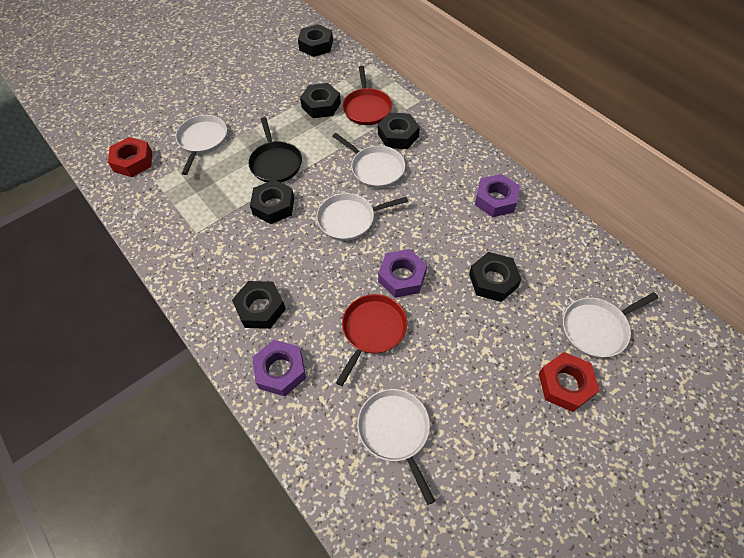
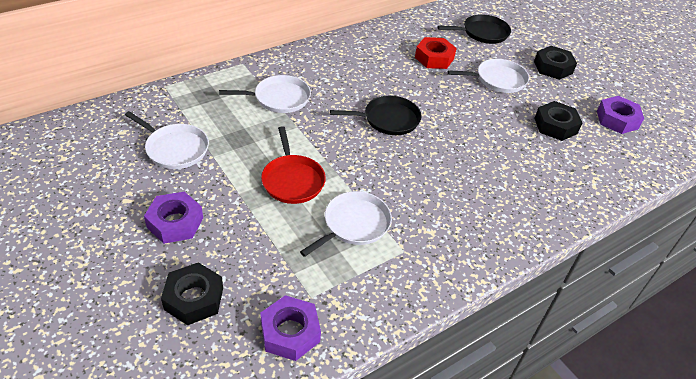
black nut: [232,281,286,329] [250,180,294,224] [298,24,333,57] [300,83,341,118] [378,113,420,149] [469,252,521,302] = 6 -> [161,262,223,325] [534,46,577,80] [534,101,582,141] = 3
black pan: [249,117,302,183] = 1 -> [330,96,422,135] [437,14,511,44] = 2
red nut: [108,137,152,177] [539,352,600,412] = 2 -> [415,37,457,69] = 1
red pan: [336,294,407,386] [343,66,392,125] = 2 -> [261,126,326,204] = 1
white pan: [175,115,227,175] [316,193,408,241] [332,133,405,188] [357,389,435,505] [563,292,659,358] = 5 -> [125,111,209,169] [219,75,311,113] [300,191,392,257] [448,59,529,93] = 4

